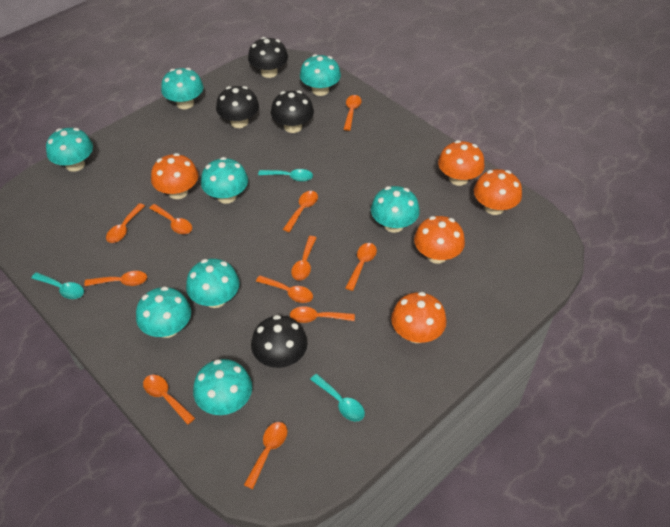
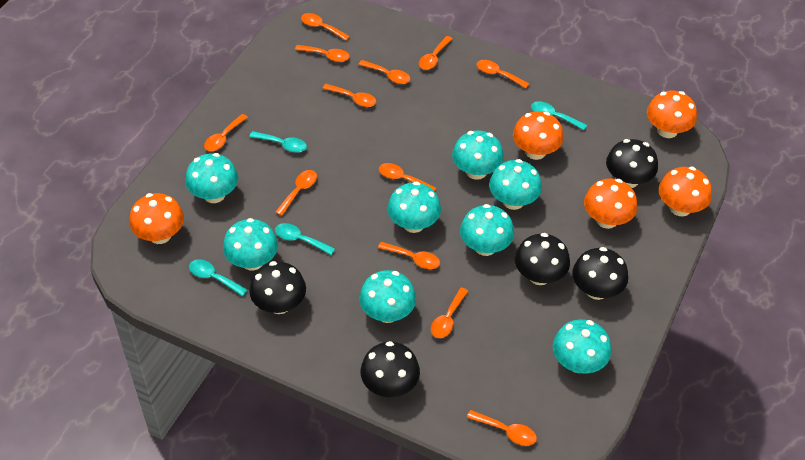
black mushroom: [216,86,259,128] [248,37,288,78] [251,315,307,368] [271,90,314,133] = 4 -> [249,261,306,314] [360,341,420,397] [515,233,570,285] [572,247,628,300] [606,139,658,188] = 5
orange spoon: [84,271,147,286] [106,203,145,243] [143,375,195,425] [149,204,192,234] [244,422,287,489] [256,275,313,303] [283,191,318,232] [290,306,355,323] [291,236,316,280] [344,95,362,131] [345,243,377,291] = 11 -> [204,114,248,151] [275,170,317,216] [295,45,350,62] [301,13,350,41] [322,84,376,107] [358,60,410,84] [378,242,440,269] [379,163,436,191] [419,36,453,70] [431,287,468,338] [467,410,537,446] [477,60,529,88] = 12
turquoise spoon: [31,272,84,299] [258,169,313,182] [310,374,365,422] = 3 -> [189,259,247,296] [249,131,307,153] [275,223,335,255] [531,101,587,130] = 4

